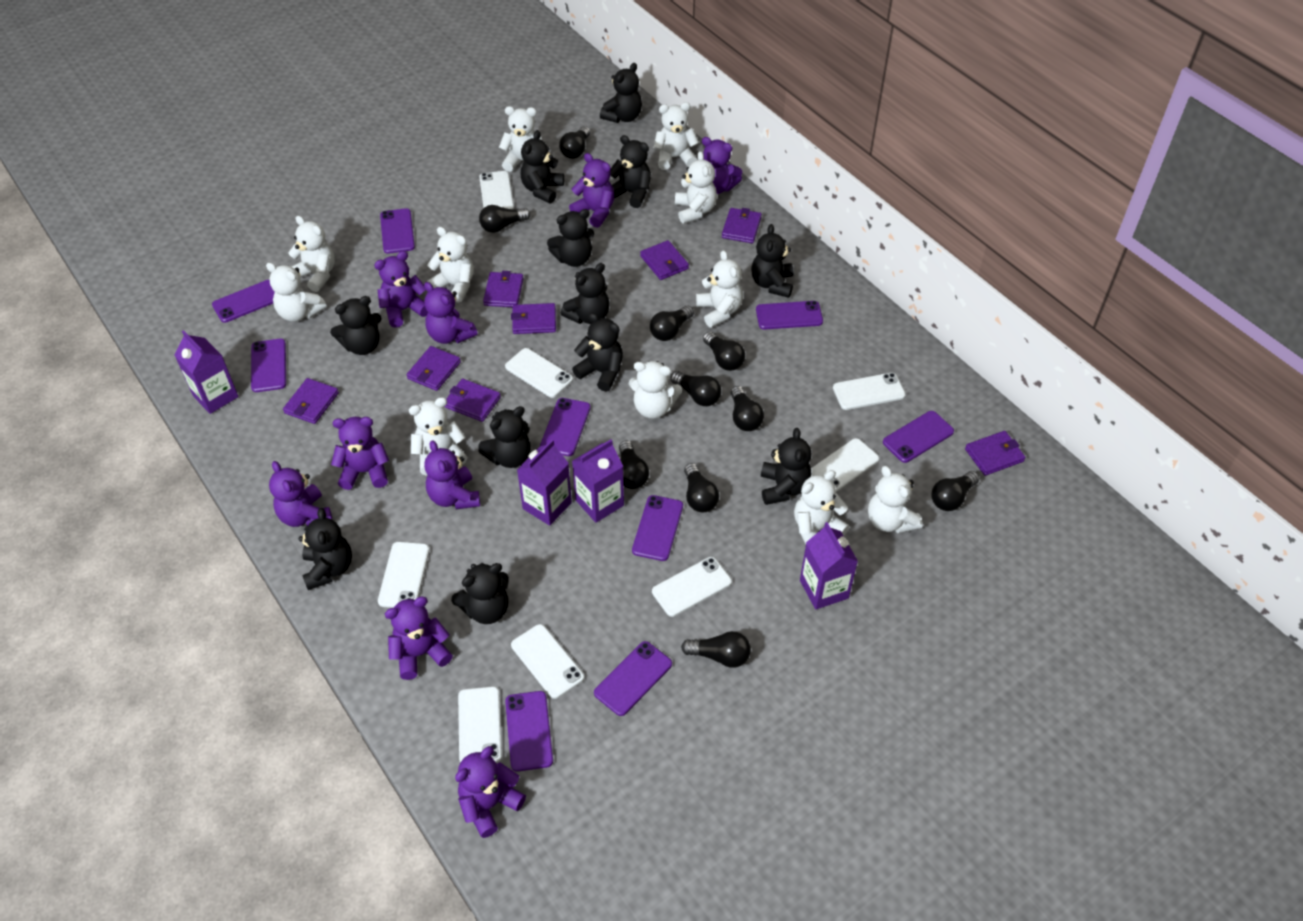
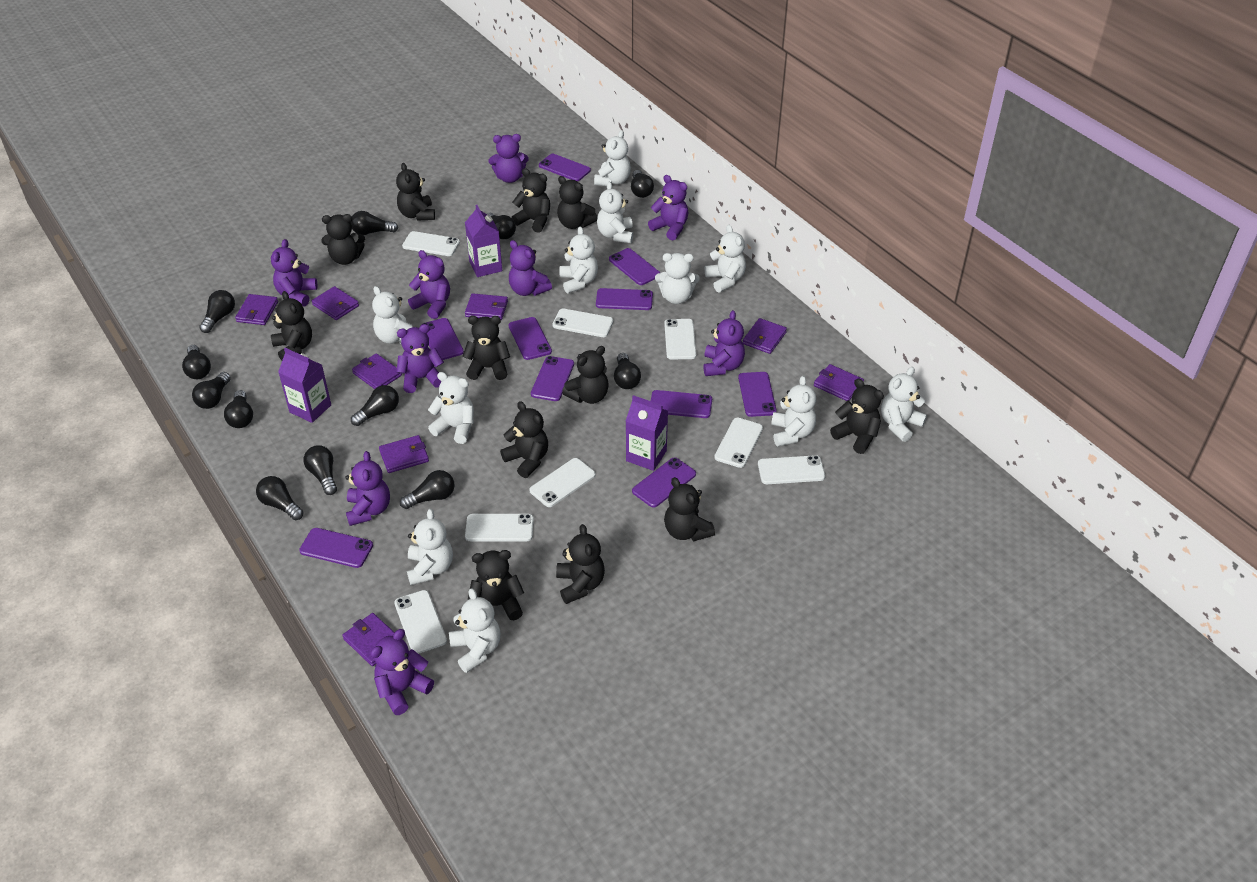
black light bulb: [479,205,530,233] [559,126,590,159] [619,441,649,489] [650,306,694,341] [671,371,721,406] [681,631,751,668] [684,463,719,513] [703,331,745,371] [731,386,764,431] [932,471,979,511] = 10 -> [182,345,211,379] [192,372,231,409] [199,290,235,333] [224,390,253,428] [256,476,304,520] [304,445,337,495] [351,211,398,235] [351,385,399,426] [400,470,454,509] [487,213,516,239] [614,353,641,389] [631,170,654,198] = 12
purple carton: [174,330,238,414] [517,440,572,526] [572,439,624,523] [800,522,858,609] = 4 -> [278,348,331,423] [465,205,502,277] [626,395,668,471] = 3
purple phone: [212,280,275,323] [251,339,286,392] [380,208,415,254] [505,691,553,771] [540,398,591,456] [594,641,672,716] [632,495,683,561] [756,301,823,330] [883,411,954,463] = 9 -> [299,528,373,568] [421,318,464,360] [508,317,552,360] [531,356,574,401] [539,154,591,181] [596,288,653,310] [609,248,660,285] [632,457,696,508] [651,390,712,418] [738,372,777,417] = 10

